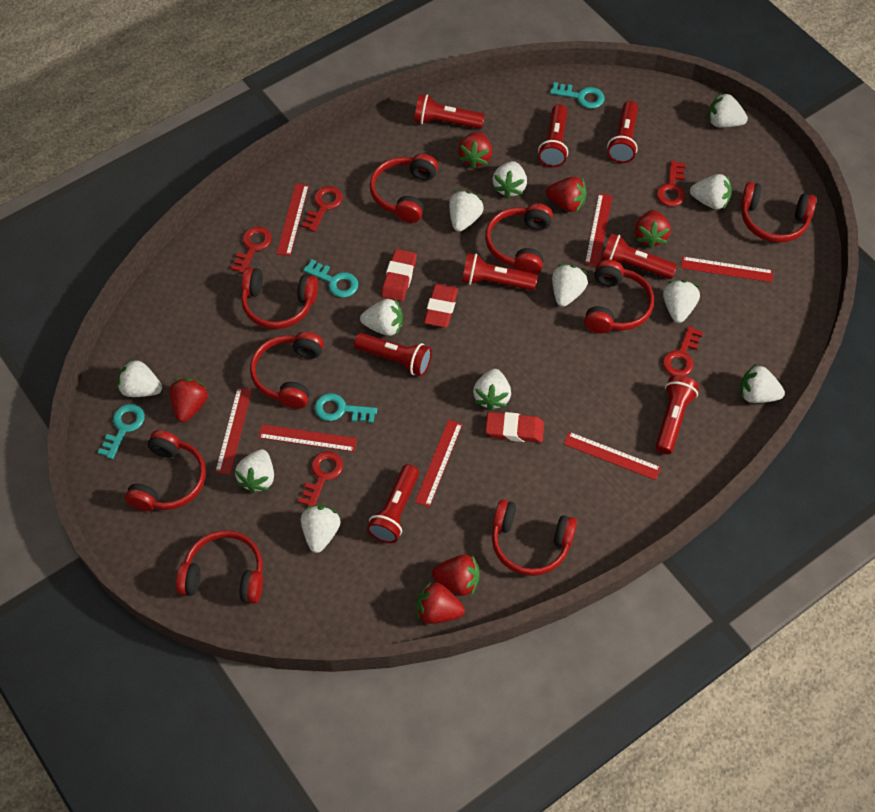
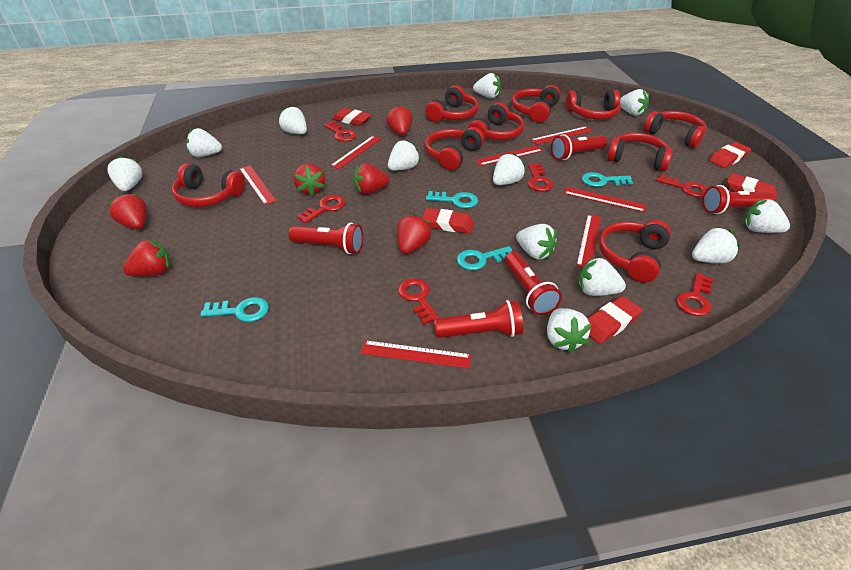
red eraser: [381,249,417,301] [424,284,458,328] [485,412,544,443] = 3 -> [332,108,371,126] [422,208,474,234] [587,296,642,344] [709,142,751,168] [727,173,777,201] = 5
red flashlight: [354,333,432,376] [367,464,419,543] [414,94,485,129] [462,253,538,290] [538,104,568,167] [601,233,677,279] [607,101,638,163] [655,375,699,454] = 8 -> [289,223,363,254] [434,300,523,338] [505,251,562,315] [551,134,607,160] [703,185,775,214] = 5
red key: [230,226,272,274] [298,451,343,507] [301,186,343,232] [656,161,686,207] [663,326,703,376] = 5 -> [297,195,345,224] [324,121,357,142] [398,278,439,325] [528,164,553,191] [656,174,708,197] [676,273,713,316] = 6

